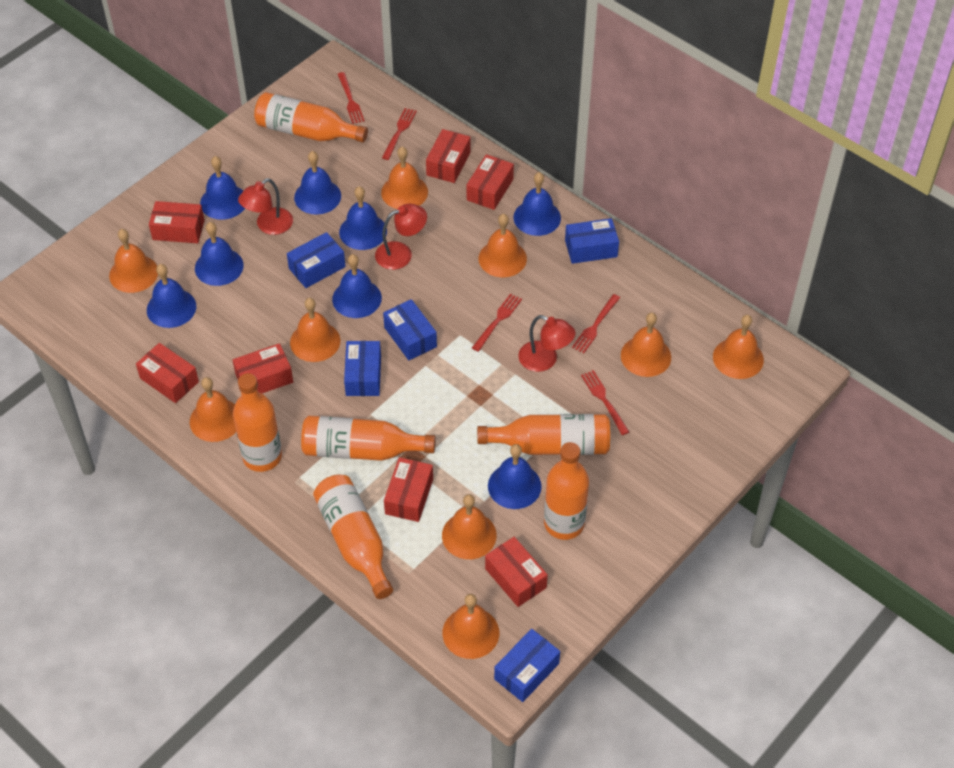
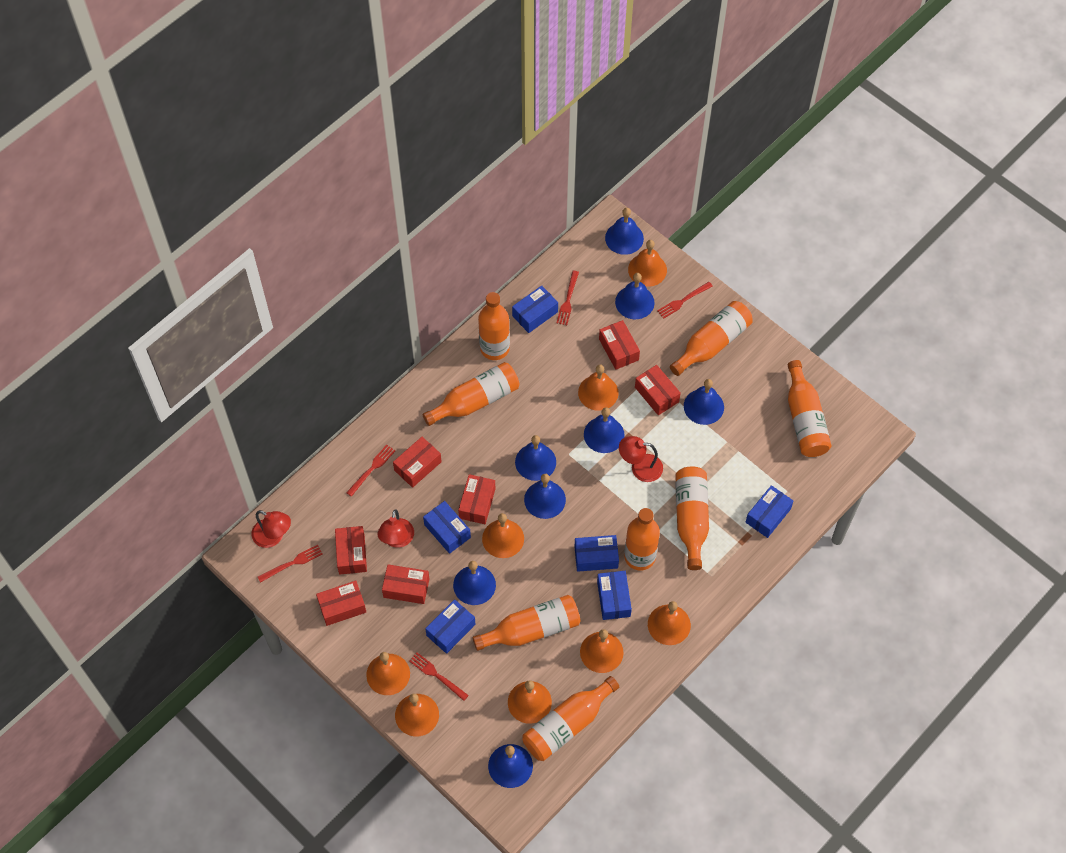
blue box: [287,232,346,288] [344,341,381,396] [383,299,437,360] [494,629,560,702] [565,218,619,264] = 5 -> [423,501,471,554] [425,599,476,654] [512,285,558,333] [574,535,619,572] [597,571,632,620] [746,485,793,538] = 6
orange bell: [109,229,158,293] [190,377,236,442] [290,298,340,362] [381,146,428,209] [442,494,497,559] [442,594,499,659] [479,214,527,277] [621,312,671,377] [713,315,764,379] = 9 -> [366,652,410,695] [395,693,439,737] [482,513,524,558] [508,680,552,724] [578,365,619,411] [580,629,624,673] [628,240,667,287] [648,601,691,645] = 8
orange bottle: [233,373,282,472] [254,92,368,142] [301,416,436,461] [313,474,393,599] [477,414,610,455] [544,442,589,540] = 6 -> [423,362,519,426] [472,595,580,651] [478,292,510,360] [522,676,619,761] [624,508,660,571] [670,301,753,376] [675,467,709,570] [788,360,831,457] = 8

